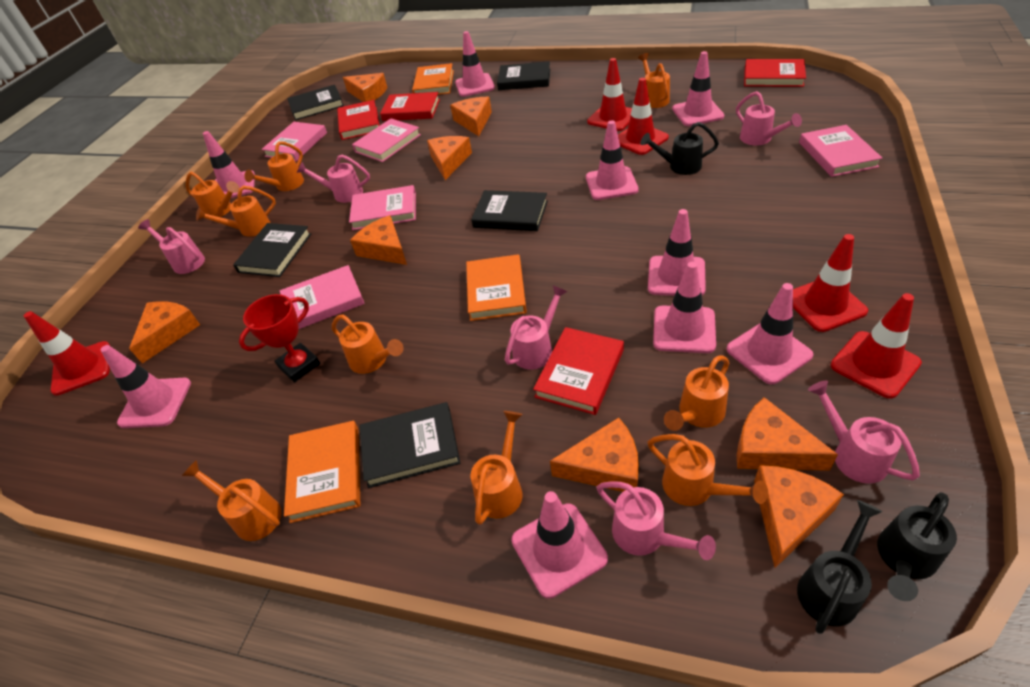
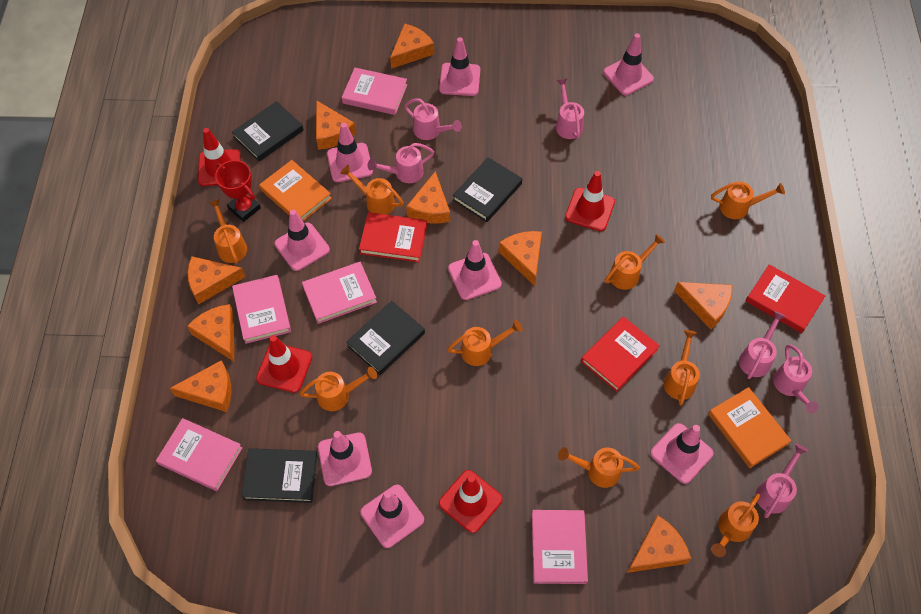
black book: [233,223,311,277] [287,85,344,120] [359,402,460,488] [471,190,548,231] [497,61,550,90] = 5 -> [232,101,304,162] [241,448,318,503] [346,301,425,375] [453,157,522,222] = 4
black watering can: [640,122,719,175] [797,500,882,634] [877,492,957,601] = 3 -> none = 0
orange book: [284,421,360,523] [412,63,454,95] [466,254,527,321] = 3 -> [259,160,332,221] [708,387,791,468] = 2
orange cheese: [129,302,200,363] [343,73,387,102] [350,215,407,265] [427,136,472,180] [450,97,492,136] [550,418,639,492] [737,397,838,471] [754,465,844,568] = 8 -> [170,360,231,412] [187,304,234,362] [188,256,245,304] [316,100,356,150] [390,23,434,69] [406,171,450,224] [498,231,542,286] [627,515,691,573] [674,282,732,330] = 9
pink traffic cone: [101,345,191,428] [203,131,255,198] [455,31,495,97] [511,491,608,599] [586,120,639,200] [648,209,706,296] [653,262,716,353] [672,51,724,126] [726,283,813,384] = 9 -> [275,210,330,271] [318,431,372,486] [327,123,373,182] [360,485,424,548] [439,37,480,96] [448,240,502,300] [603,33,654,95] [650,423,714,484] = 8
red book: [337,100,380,140] [380,92,440,121] [533,327,624,415] [744,59,806,87] = 4 -> [359,212,427,262] [581,317,660,392] [746,264,825,333] = 3
red traffic cone: [24,311,110,396] [587,58,632,131] [618,78,669,155] [793,234,868,332] [831,293,922,399] = 5 -> [198,128,241,186] [256,335,312,393] [439,470,503,533] [565,171,615,231] = 4

